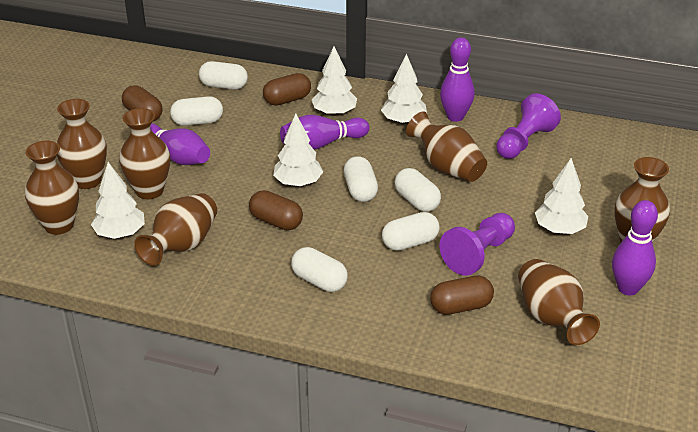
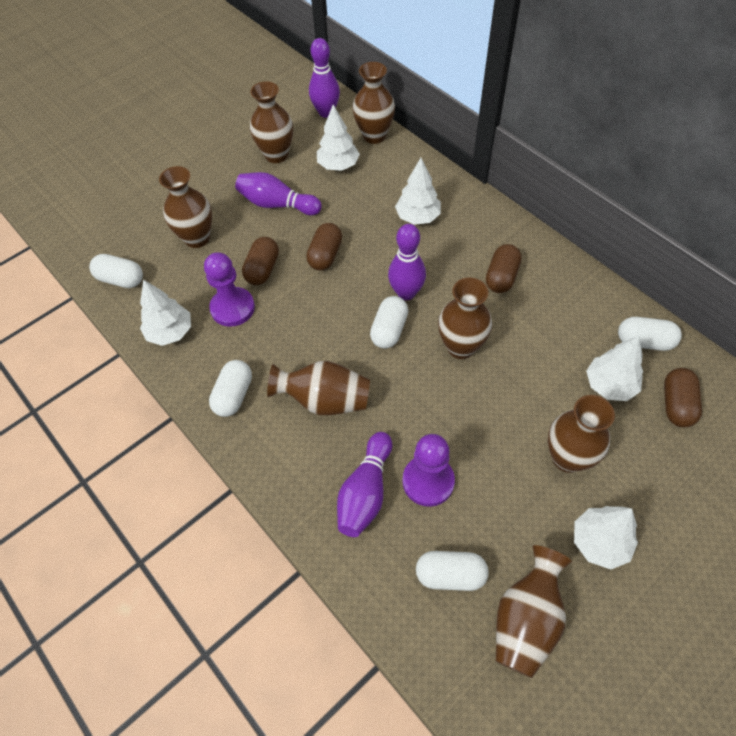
white capsule: [170,96,223,126] [199,61,248,90] [291,247,348,292] [344,156,378,202] [382,212,439,251] [394,168,441,212] = 6 -> [89,254,143,288] [209,360,252,417] [370,296,408,349] [416,551,489,591] [618,317,682,351] = 5

